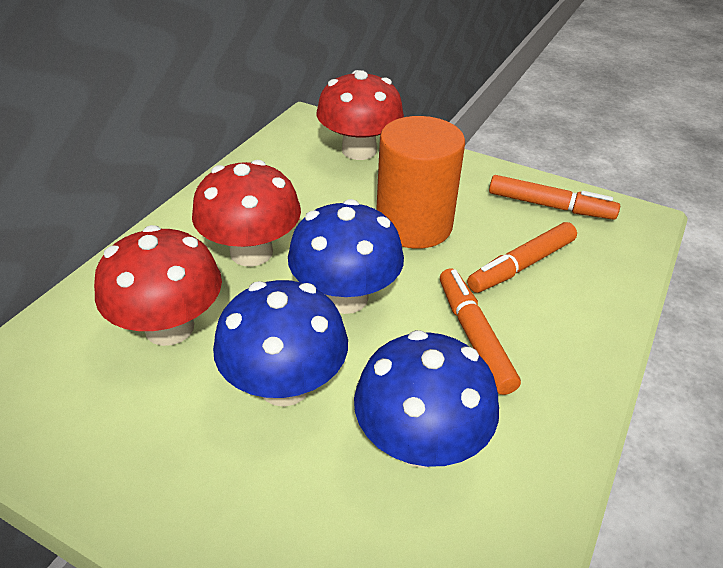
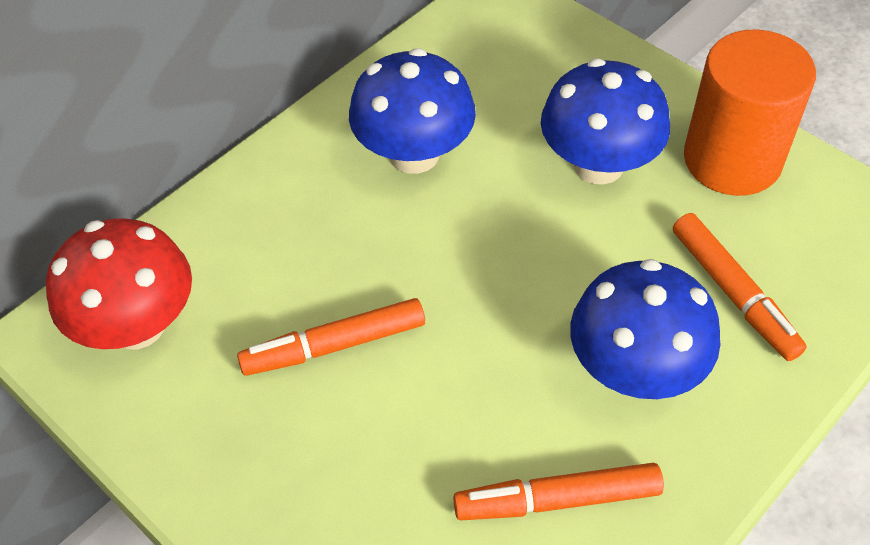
red mushroom: [94,225,222,346] [192,160,301,267] [317,70,404,160] = 3 -> [46,218,192,350] = 1

